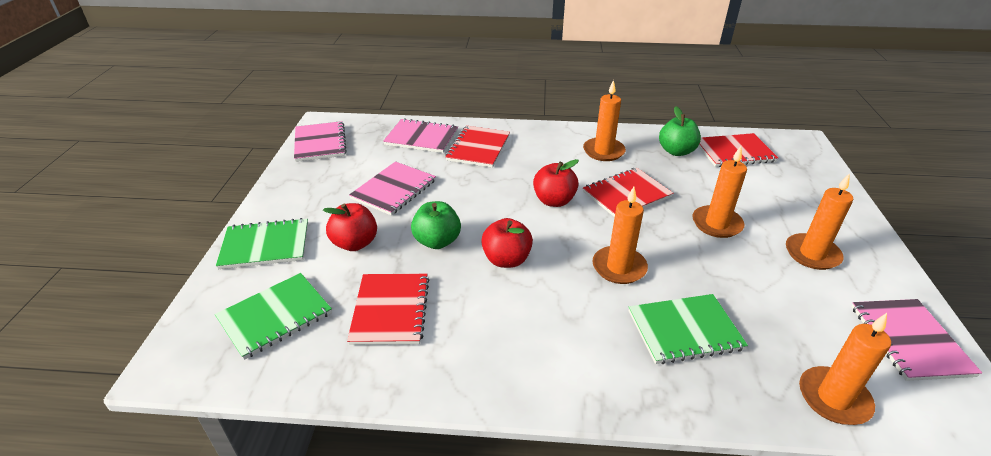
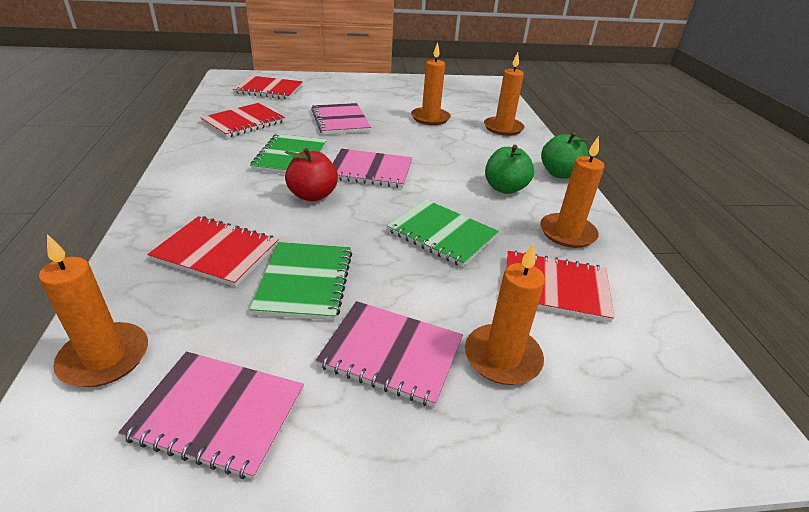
red apple: [323,203,377,251] [481,218,533,268] [533,159,579,207] = 3 -> [285,148,338,202] = 1

